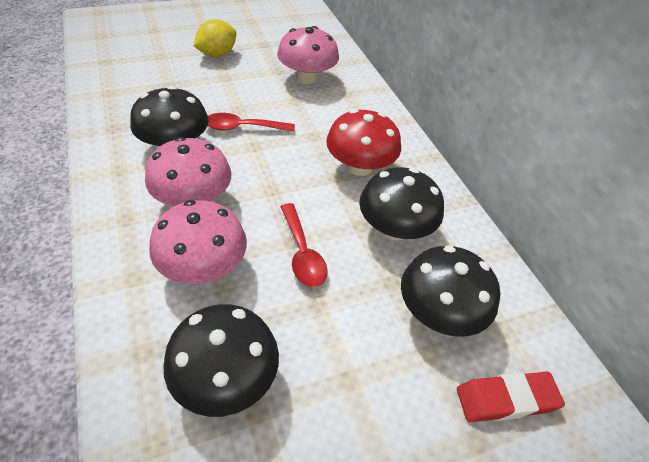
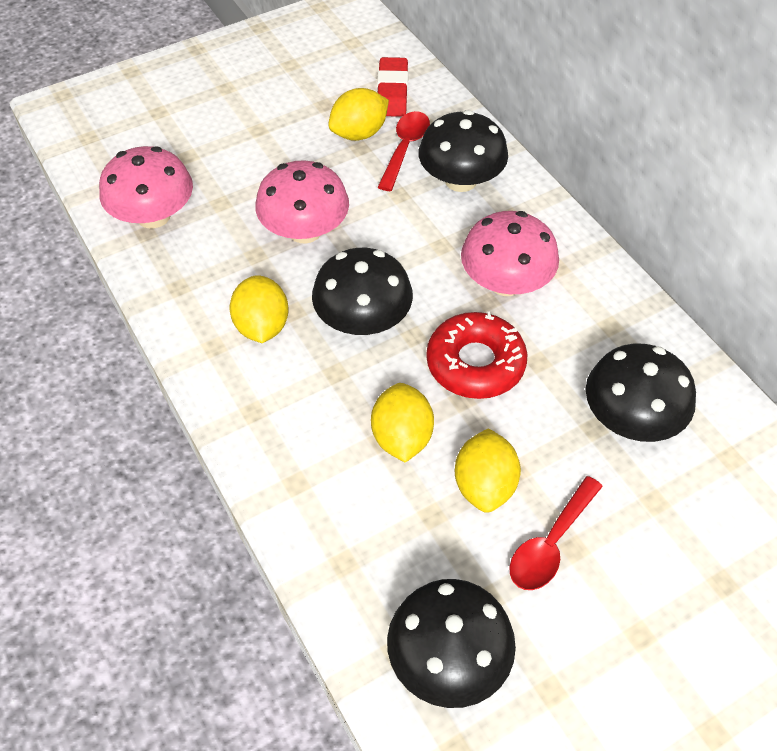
red donut: none = 0 -> [426,312,527,399] = 1
red mushroom: [326,109,401,176] = 1 -> none = 0
yellow lemon: [193,19,236,57] = 1 -> [229,275,289,343] [328,88,389,141] [371,383,434,463] [455,428,521,513] = 4

